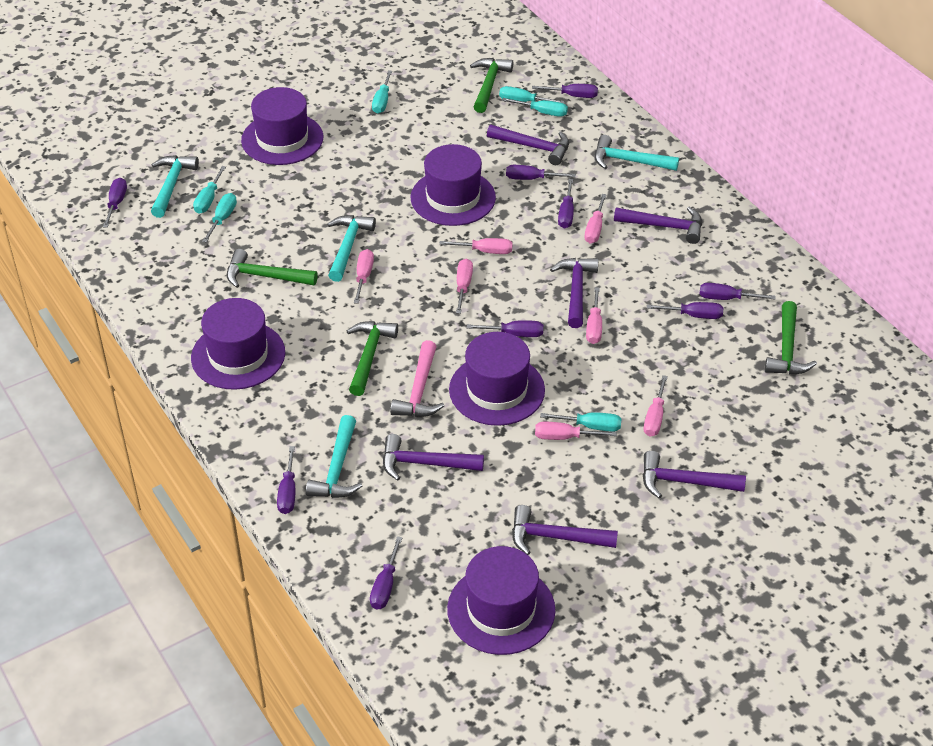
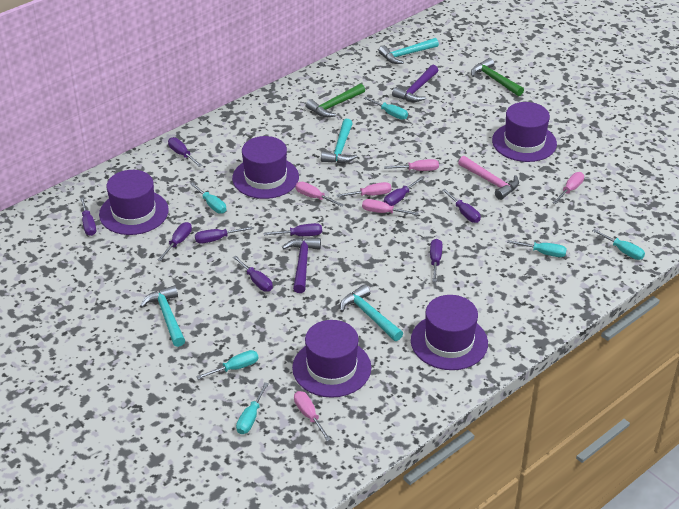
green hammer: [227,249,318,288] [347,321,398,396] [470,58,513,113] [765,301,817,374] = 4 -> [306,84,365,117] [471,58,524,96] = 2
pink screwdriver: [354,249,374,304] [439,238,512,254] [456,259,473,314] [535,422,617,440] [585,194,607,244] [586,287,602,344] [644,375,668,437] = 7 -> [294,391,331,441] [296,182,344,207] [336,182,391,197] [362,199,418,215] [384,159,439,171] [553,172,584,204] = 6
purple hammer: [383,434,484,481] [487,125,569,165] [512,505,618,555] [550,258,598,328] [614,207,702,244] [643,451,746,498] = 6 -> [282,238,321,293] [392,65,439,102] = 2

